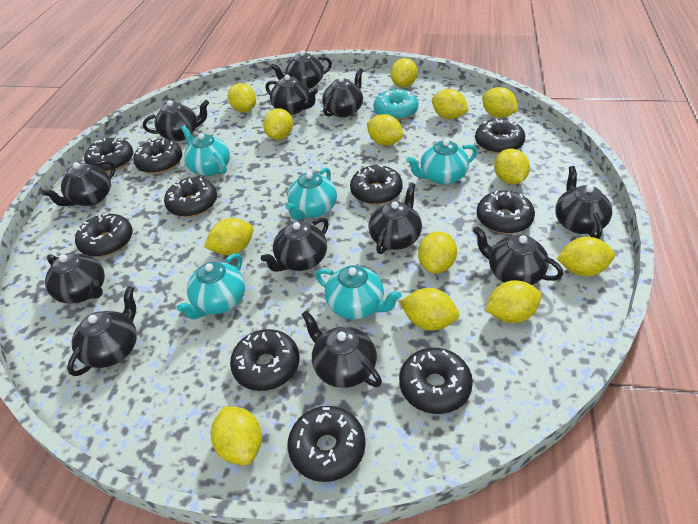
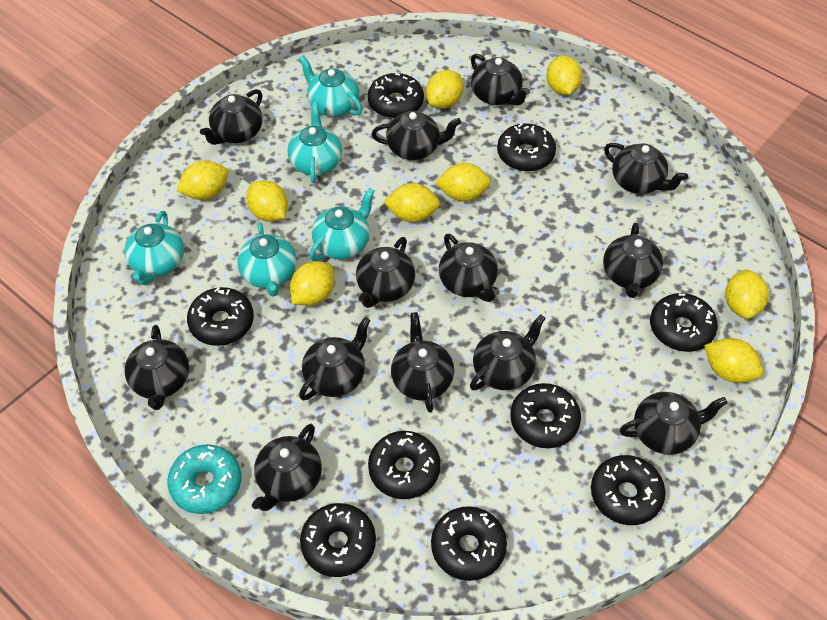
black donut: [75,213,133,257] [84,138,133,172] [133,138,183,174] [164,177,217,217] [230,329,300,391] [288,406,366,482] [350,165,403,205] [399,348,473,414] [475,119,525,154] [477,190,535,234] = 10 -> [187,287,254,346] [300,503,376,577] [368,73,424,118] [368,431,441,499] [431,506,507,581] [497,123,556,172] [510,383,581,448] [591,455,666,525] [650,293,718,352] = 9
black teapot: [42,160,116,206] [45,253,105,304] [67,286,137,376] [143,100,209,141] [261,217,329,272] [266,75,318,115] [271,50,332,89] [301,310,382,388] [322,68,363,117] [368,183,422,254] [473,226,563,285] [555,166,613,239] = 12 -> [124,325,189,410] [200,89,263,145] [252,424,322,511] [299,317,370,400] [356,237,415,308] [372,111,461,160] [391,312,454,413] [439,234,500,302] [470,314,546,390] [471,54,530,105] [603,223,663,298] [604,143,688,194] [620,392,728,455] = 13
yellow lemon: [204,218,254,255] [211,406,262,465] [228,83,256,112] [263,108,293,140] [367,114,403,146] [391,58,418,87] [400,288,459,331] [418,231,457,274] [432,89,469,119] [482,87,518,118] [485,280,542,323] [494,149,530,185] [557,237,615,276] = 13 -> [176,161,229,200] [246,180,288,222] [290,261,335,306] [384,183,440,222] [426,70,464,109] [436,163,491,201] [546,56,582,95] [704,338,763,383] [725,269,769,319] = 9

